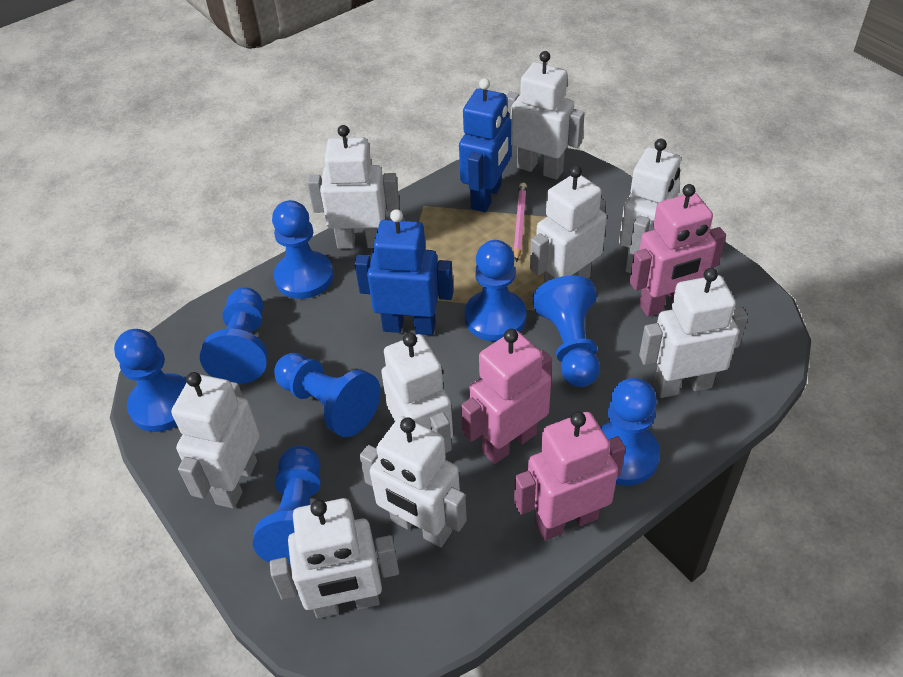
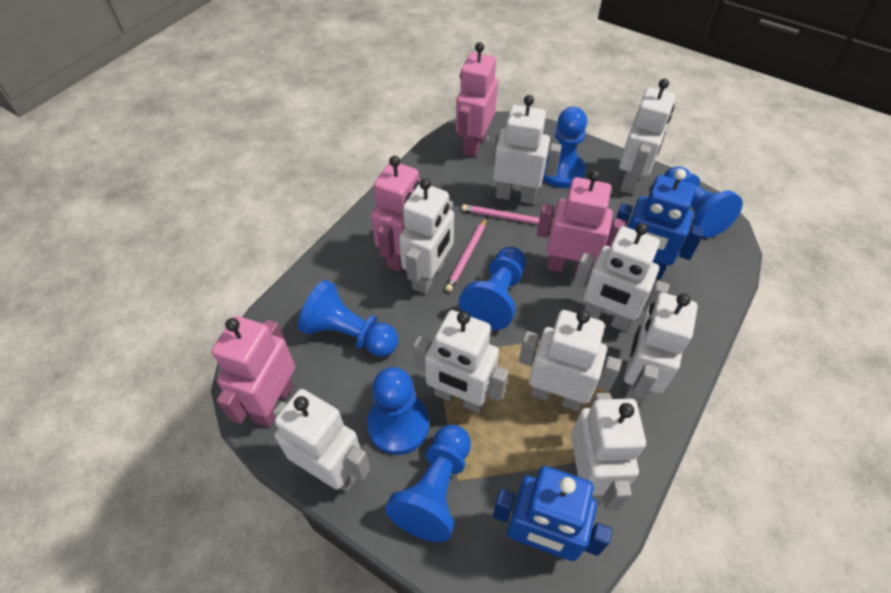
blue pawn: [114,329,187,432] [200,287,268,384] [253,445,321,567] [272,200,334,299] [274,353,381,437] [465,240,526,342] [532,276,600,387] [600,378,660,486] = 8 -> [298,280,398,357] [367,367,429,455] [385,424,471,542] [459,247,526,330] [543,107,587,188] [664,166,743,238] = 6
pink pencil: [514,183,527,262] = 1 -> [445,217,487,292] [462,204,552,226] = 2
pink robot: [461,329,552,464] [514,412,626,541] [630,184,726,317] = 3 -> [212,316,295,427] [371,156,422,272] [456,42,498,157] [537,170,626,277] = 4

